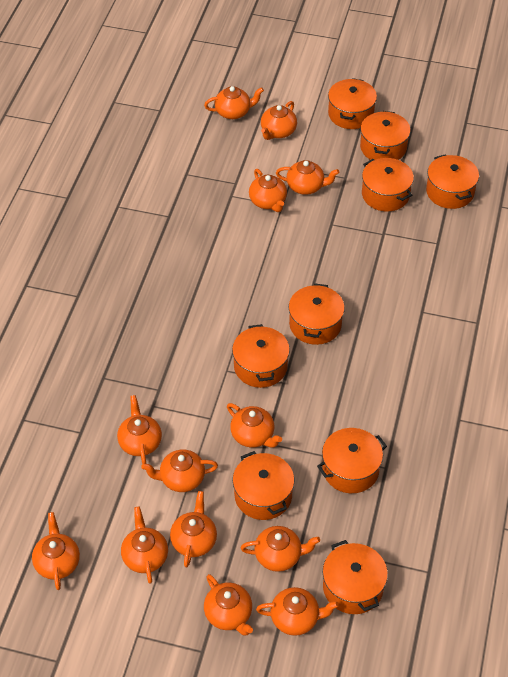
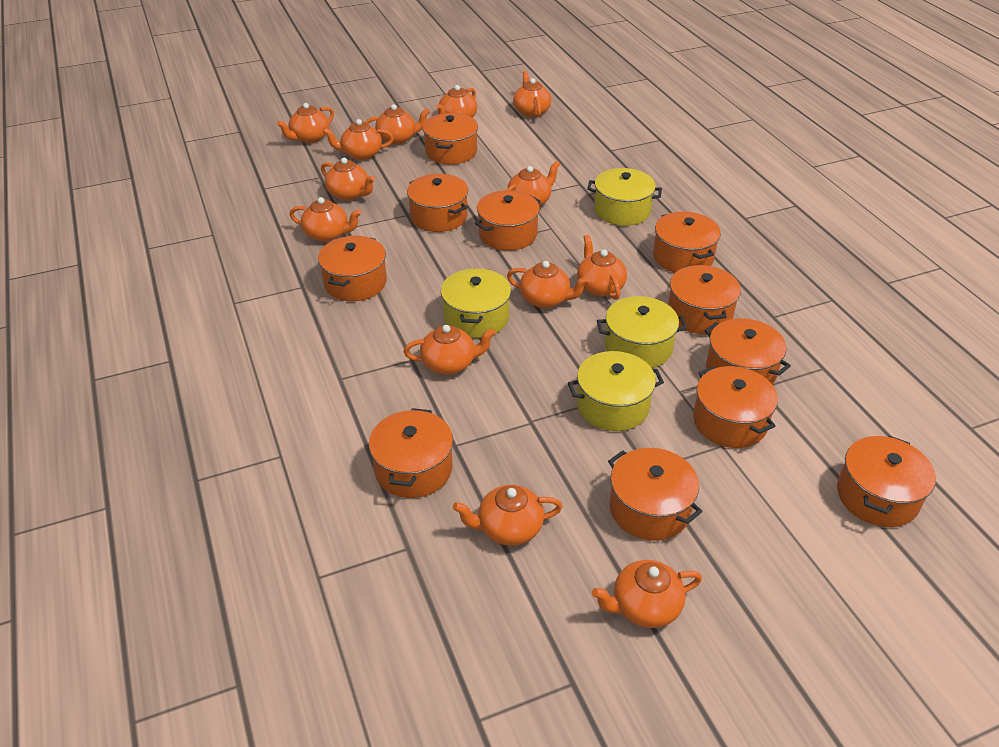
orange pot: [232,324,290,388] [233,451,294,520] [289,283,345,345] [317,428,387,493] [323,540,388,614] [328,78,377,129] [360,111,410,160] [362,158,414,212] [426,154,479,209] = 9 -> [318,236,387,301] [369,408,453,498] [407,174,468,232] [423,113,478,164] [475,190,541,251] [608,448,702,541] [653,212,721,273] [668,265,741,334] [693,366,778,448] [705,318,791,385] [837,436,936,527] = 11
yellow pot: none = 0 -> [441,268,511,338] [568,351,664,431] [587,168,662,226] [597,296,687,368] = 4

